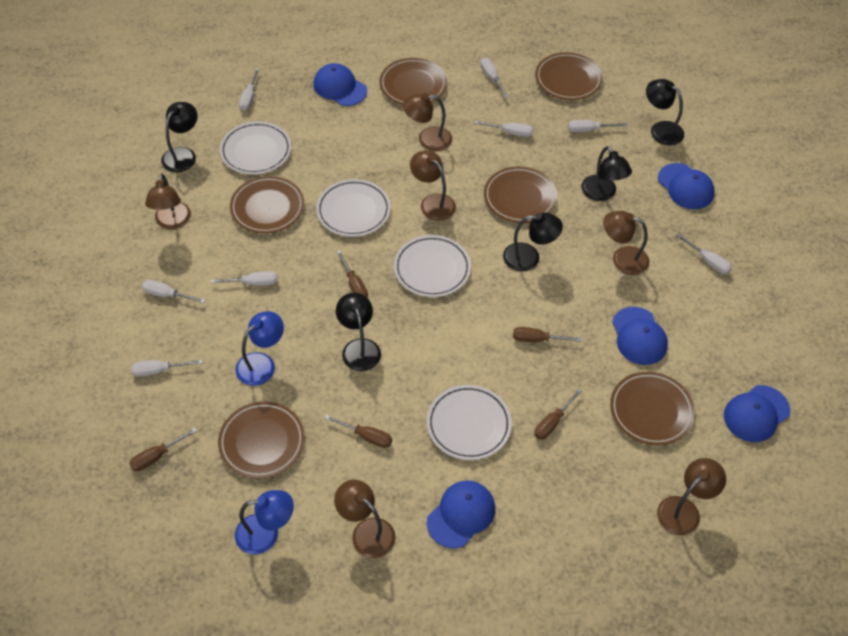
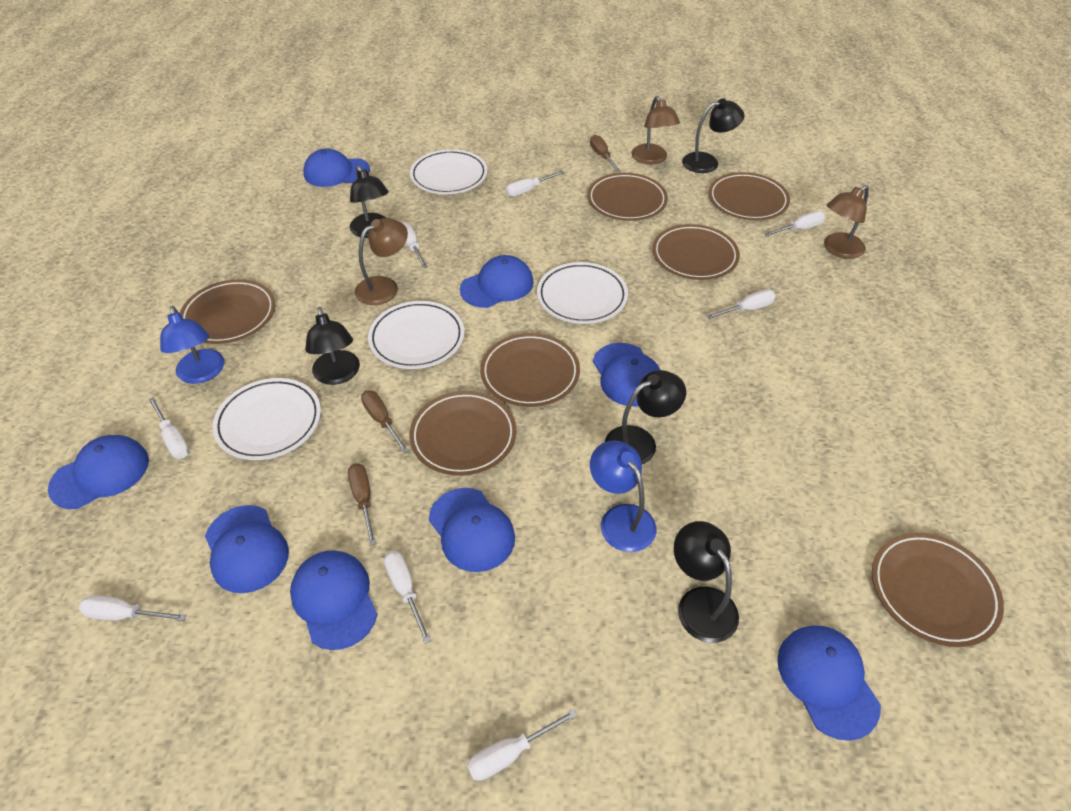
blue cap: [313,63,367,106] [427,481,495,548] [612,307,668,365] [658,163,715,209] [724,385,790,442] = 5 -> [48,435,149,509] [205,505,289,593] [290,550,377,650] [303,148,370,187] [429,488,515,572] [460,255,534,308] [593,343,660,407] [777,626,881,741] = 8
brown lamp: [145,174,191,229] [334,480,396,558] [403,93,452,151] [410,151,456,221] [603,211,649,275] [657,458,726,535] = 6 -> [355,218,408,305] [632,96,680,164] [824,185,869,259] = 3
brown plate: [218,401,305,479] [230,176,304,234] [379,58,447,105] [484,166,557,223] [535,52,603,100] [610,372,695,445] = 6 -> [180,279,275,344] [409,391,517,476] [480,333,580,407] [587,173,668,221] [652,224,740,280] [709,172,790,220] [872,533,1004,647] = 7
brown screwdriver: [129,428,197,471] [325,415,392,448] [336,250,368,298] [513,327,582,342] [534,389,582,440] = 5 -> [348,463,376,546] [361,390,409,453] [590,135,621,172] = 3

